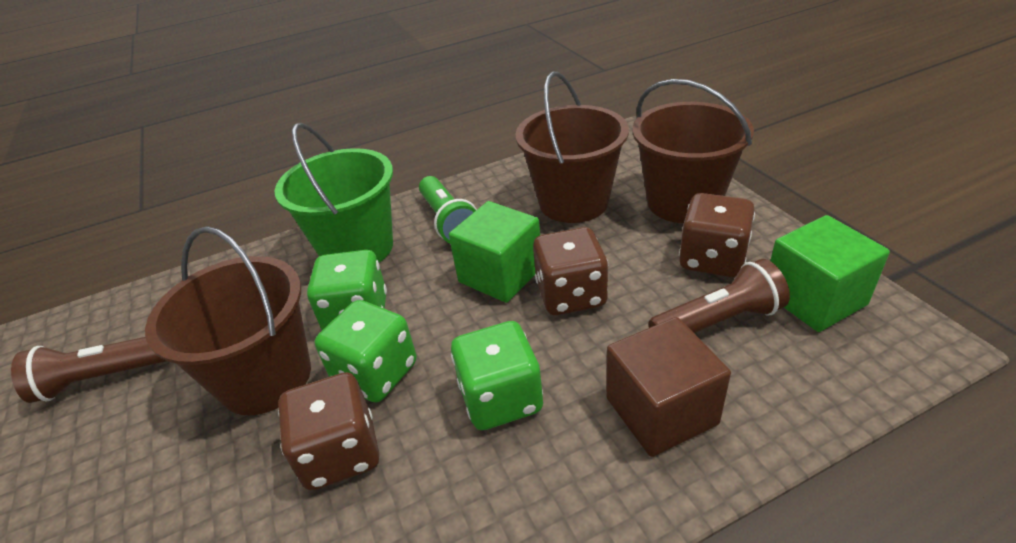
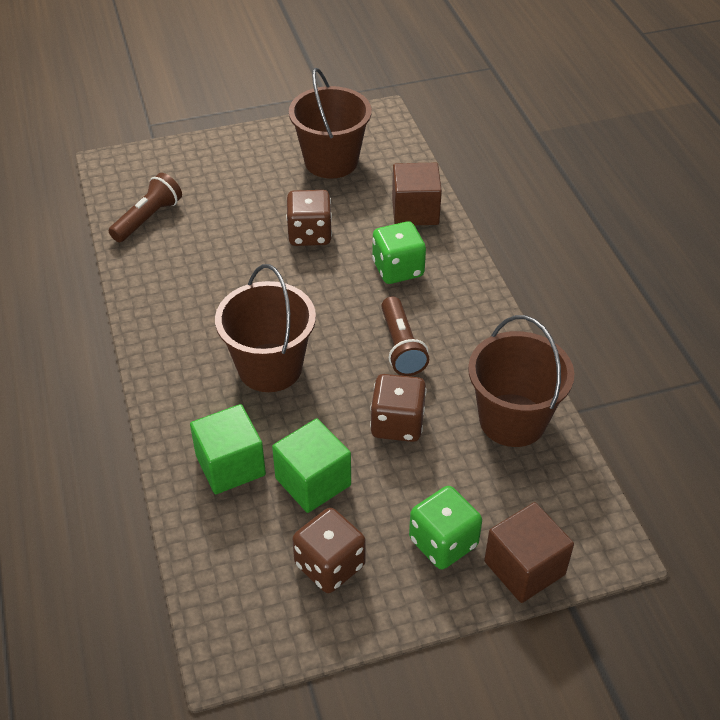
brown cube: [606,317,731,457] = 1 -> [392,163,442,225] [484,502,574,603] = 2
green bucket: [275,123,393,263] = 1 -> none = 0
green dice: [307,250,387,330] [315,300,416,403] [451,321,543,430] = 3 -> [372,222,426,284] [409,486,482,569] = 2
green flashlight: [419,176,477,243] = 1 -> none = 0

